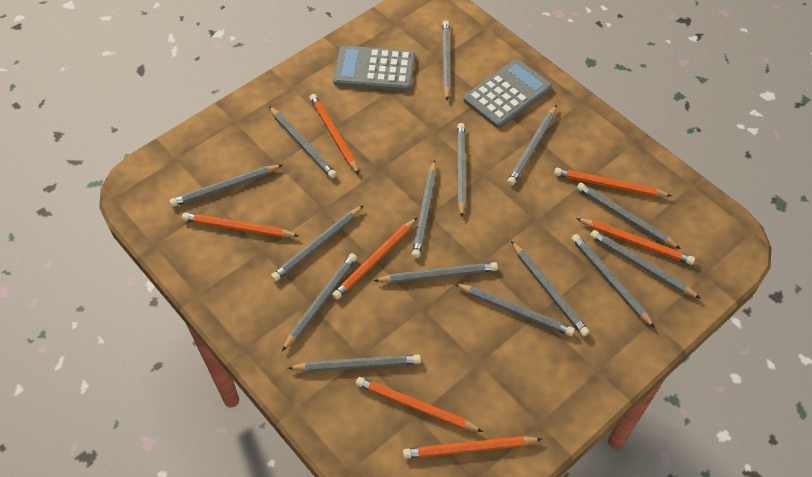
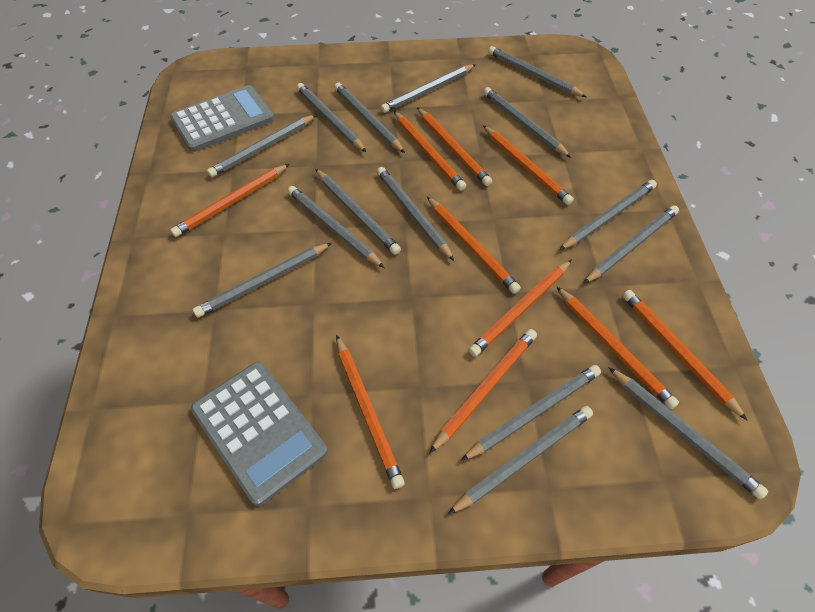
orange pencil: [182,212,299,238] [310,94,359,174] [332,218,417,300] [356,377,483,432] [403,436,542,459] [554,168,671,197] [576,218,695,265] = 7 -> [170,164,289,237] [336,335,405,489] [394,111,466,191] [417,107,492,186] [427,197,521,294] [429,329,537,453] [469,259,572,357] [483,125,574,205] [556,286,679,409] [622,290,748,421] = 10

